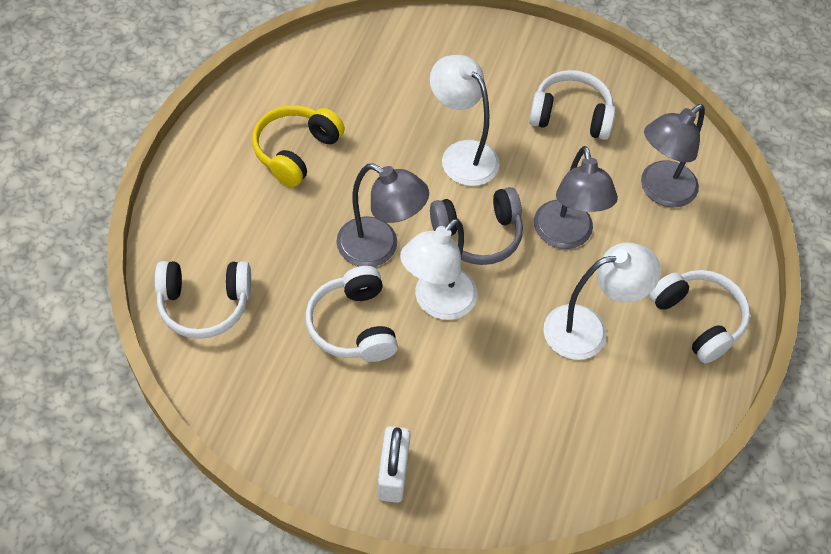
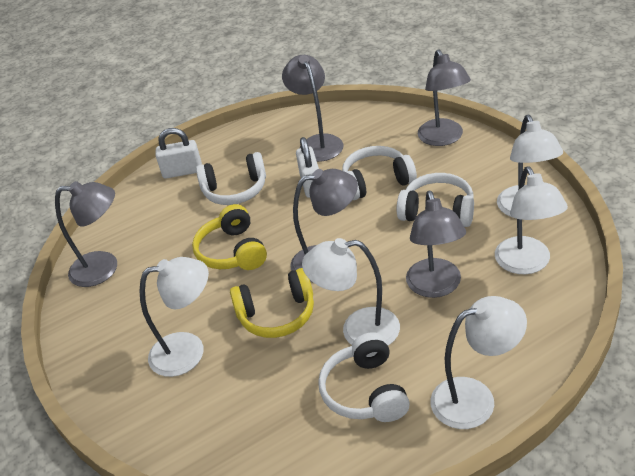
grey headphones: [430,187,523,265] = 1 -> none = 0
grey lamp: [336,164,429,267] [534,146,618,249] [641,104,705,207] = 3 -> [55,181,117,287] [282,55,343,162] [291,169,358,282] [406,191,466,298] [418,49,471,146] = 5
white lamp: [400,218,477,320] [430,55,500,186] [543,242,661,360] = 3 -> [140,257,209,377] [302,238,400,346] [430,296,527,429] [495,167,568,274] [497,115,563,217] = 5
white padlock: [377,426,411,503] = 1 -> [155,128,202,179] [296,137,319,198] = 2
yellow headphones: [252,105,345,187] = 1 -> [192,204,267,270] [230,268,314,338] = 2

